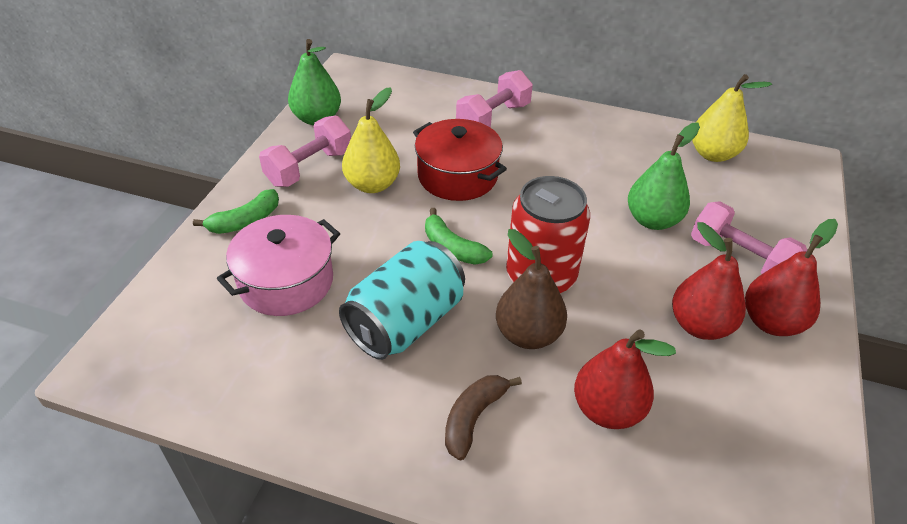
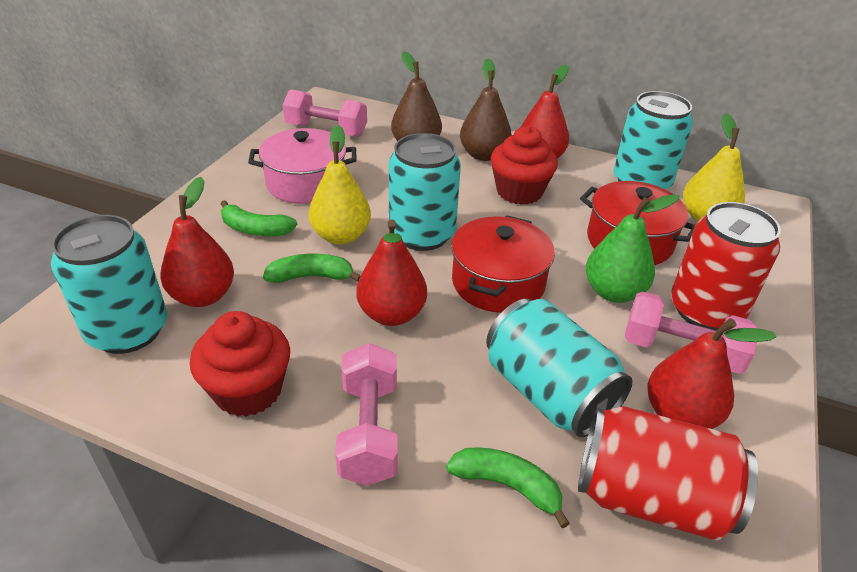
brown banana: [445,375,522,460] = 1 -> none = 0
brown pear: [496,229,567,349] = 1 -> [391,51,442,141] [460,59,512,161] = 2
green banana: [193,189,279,234] [425,208,493,265] = 2 -> [220,200,297,236] [263,254,361,283] [446,447,570,528] = 3
green pear: [288,39,341,125] [628,122,700,230] = 2 -> [586,194,680,303] = 1
red can: [506,176,590,293] = 1 -> [578,406,758,541] [671,202,781,331] = 2
red cupcake: none = 0 -> [190,311,290,417] [491,126,558,205] = 2
red pear: [574,329,676,429] [672,222,746,340] [745,219,838,336] = 3 -> [160,177,234,307] [357,219,427,326] [521,65,569,159] [648,318,776,429] = 4
red pot: [413,119,507,201] = 1 -> [451,216,555,313] [580,181,695,265] = 2
turquoise can: [339,241,465,360] = 1 -> [51,215,167,354] [388,133,461,251] [486,299,633,437] [614,91,693,189] = 4

